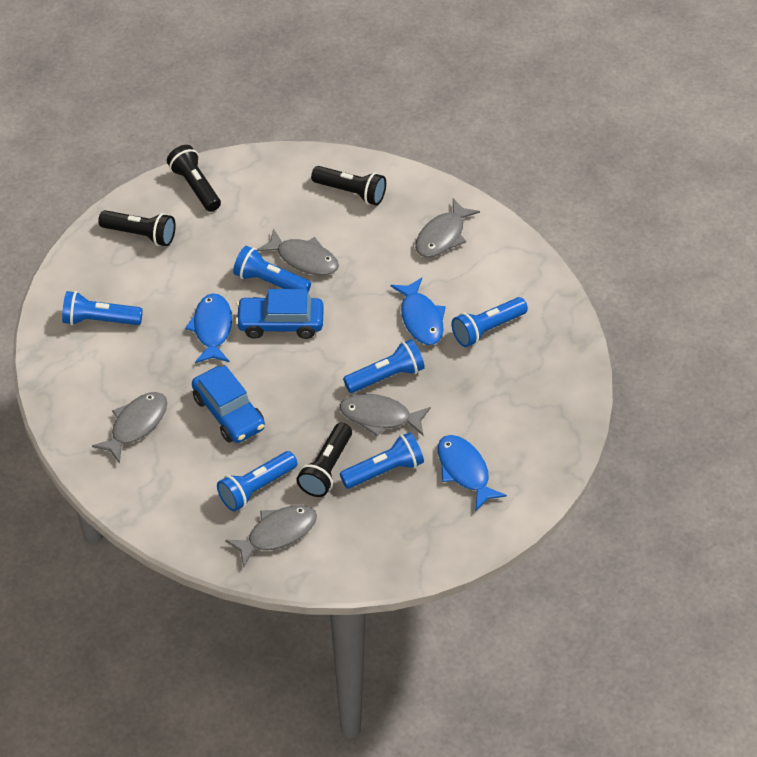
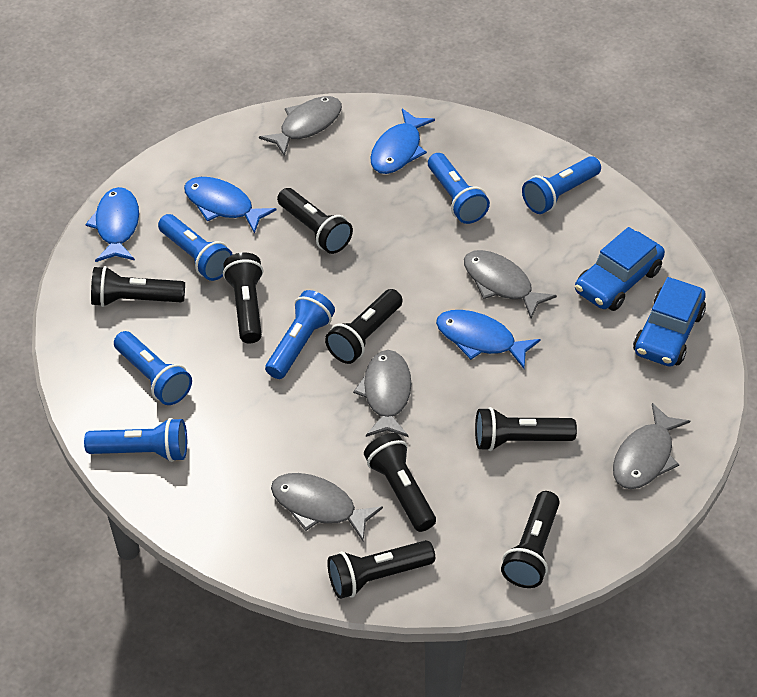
black flashlight: [98,210,175,246] [167,145,221,212] [296,423,352,497] [311,166,386,205] = 4 -> [91,266,185,307] [223,252,263,344] [277,188,353,254] [325,289,403,364] [327,540,435,599] [364,433,436,532] [475,407,577,451] [501,491,560,588] = 8
blue fish: [185,293,232,363] [390,278,446,345] [438,435,507,510] = 3 -> [85,187,139,262] [184,177,277,234] [370,108,435,174] [436,310,541,369] = 4

